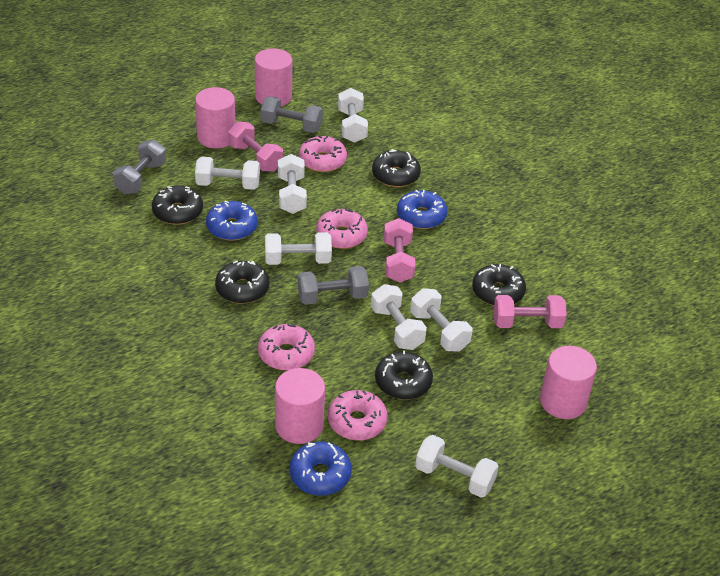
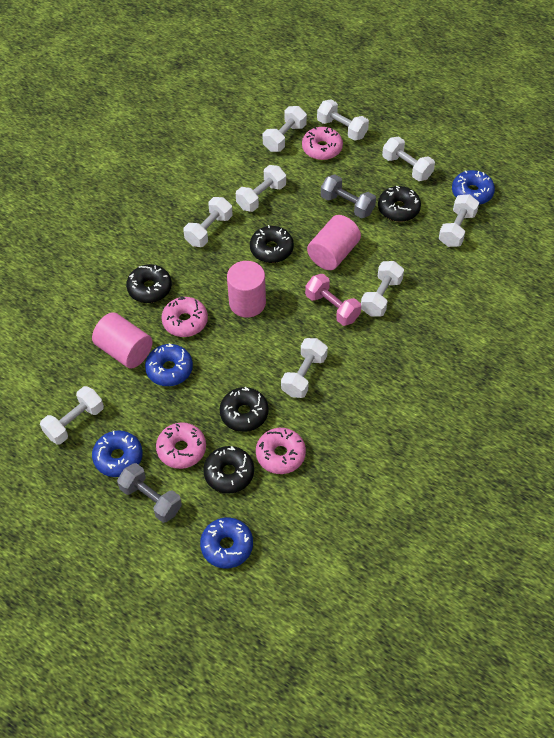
blue donut: [206,201,258,241] [290,442,352,496] [397,190,447,229] = 3 -> [92,430,143,477] [145,343,193,386] [200,517,253,569] [452,170,495,205] = 4
grey dumbbell: [113,139,166,195] [261,96,323,133] [298,266,369,305] = 3 -> [117,463,182,523] [321,174,376,218] = 2
pink cylinder: [195,87,235,149] [255,48,292,106] [275,368,325,444] [540,346,597,419] = 4 -> [92,312,153,369] [227,261,266,317] [307,215,361,270] = 3
pink dumbbell: [228,121,283,172] [384,218,416,283] [494,295,567,328] = 3 -> [305,274,361,326] = 1
white dumbbell: [195,157,260,190] [265,232,332,265] [278,154,307,214] [338,88,368,143] [371,284,427,350] [410,288,472,352] [415,435,499,497] = 7 -> [40,386,104,445] [183,197,233,247] [236,165,286,212] [262,106,307,152] [281,338,328,398] [317,99,369,141] [361,261,404,317] [382,136,435,181] [439,194,479,247] = 9

